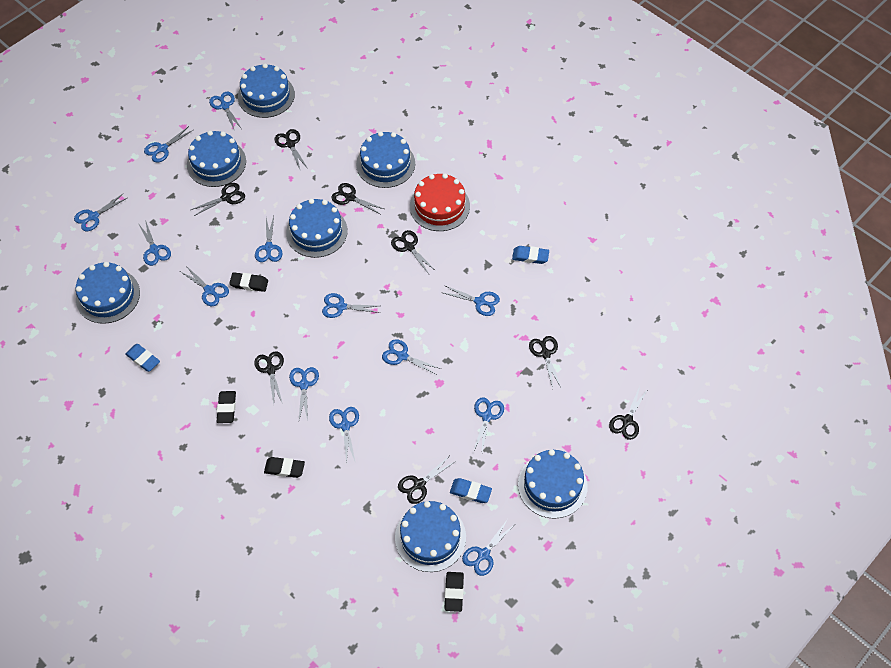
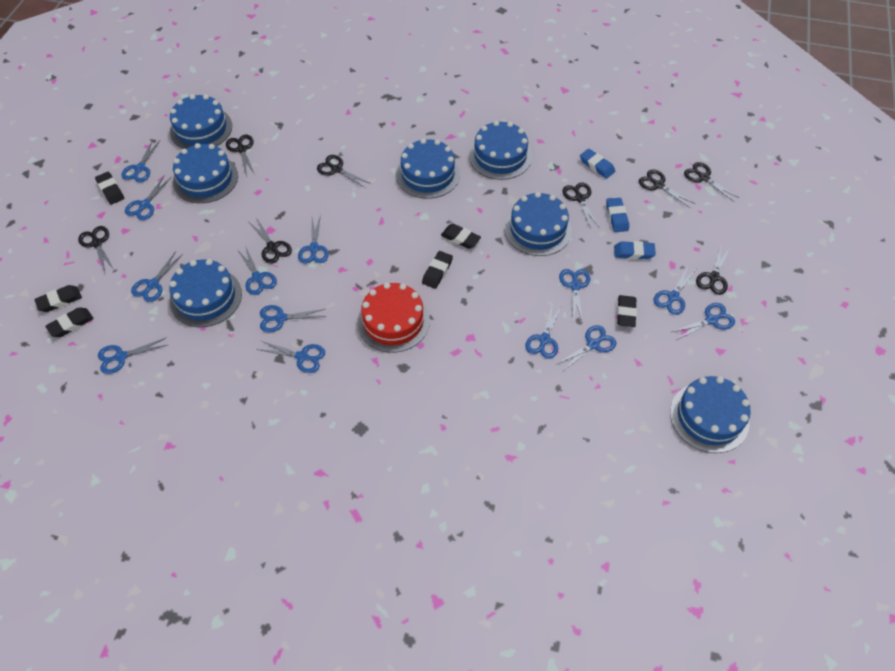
black eraser: [217,391,236,423] [229,272,268,292] [264,457,305,478] [444,572,464,612] = 4 -> [34,285,82,312] [45,307,94,337] [95,172,124,205] [422,251,453,289] [441,224,481,249] [617,295,637,327] = 6

